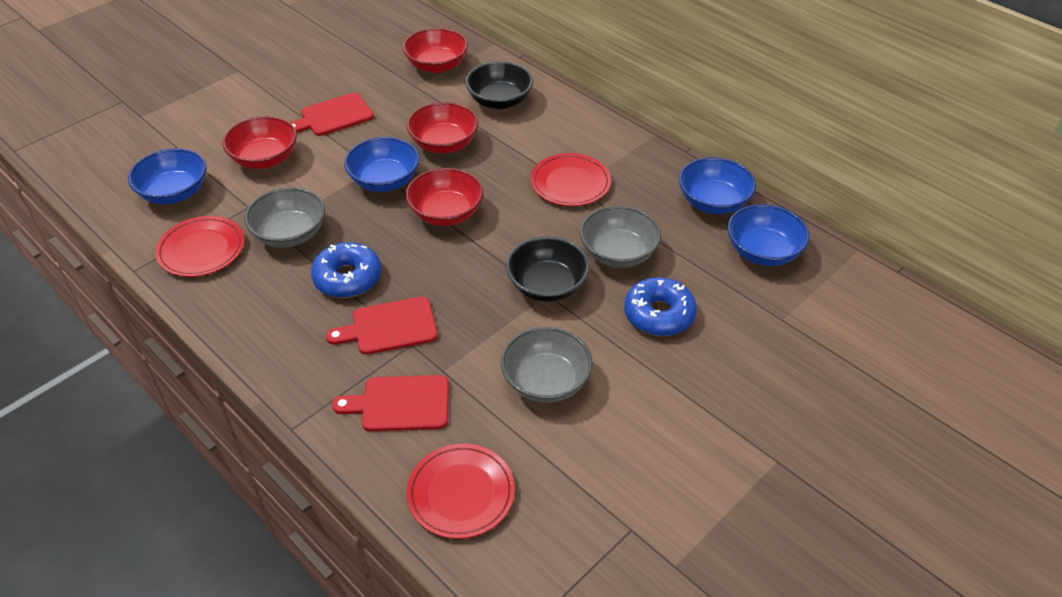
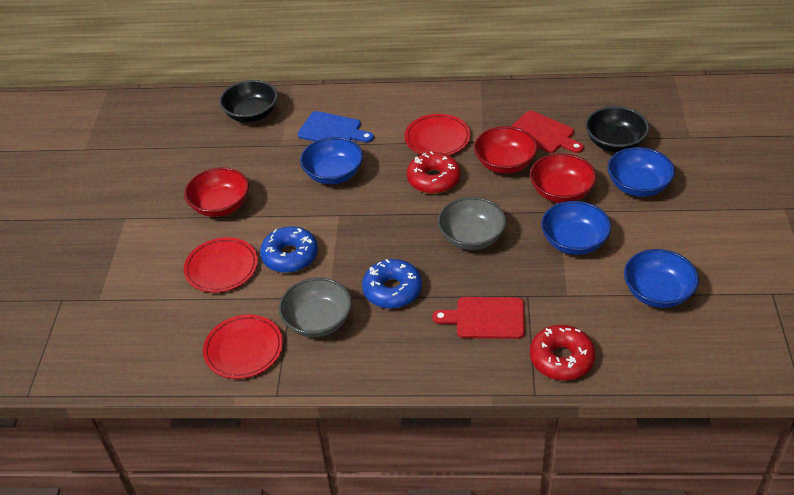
blue cutting board: none = 0 -> [298,111,374,142] = 1
grey bowl: [244,187,325,248] [501,327,593,403] [580,206,661,268] = 3 -> [279,277,352,337] [438,197,506,250] = 2
red bowl: [222,116,297,169] [403,28,468,73] [406,102,478,153] [406,168,483,226] = 4 -> [184,167,249,217] [474,126,538,174] [530,153,596,203] = 3
red cutting board: [290,93,374,136] [326,296,438,355] [332,375,449,432] = 3 -> [432,297,525,339] [511,111,584,153] = 2
red donut: none = 0 -> [407,151,461,194] [530,325,595,381] = 2

